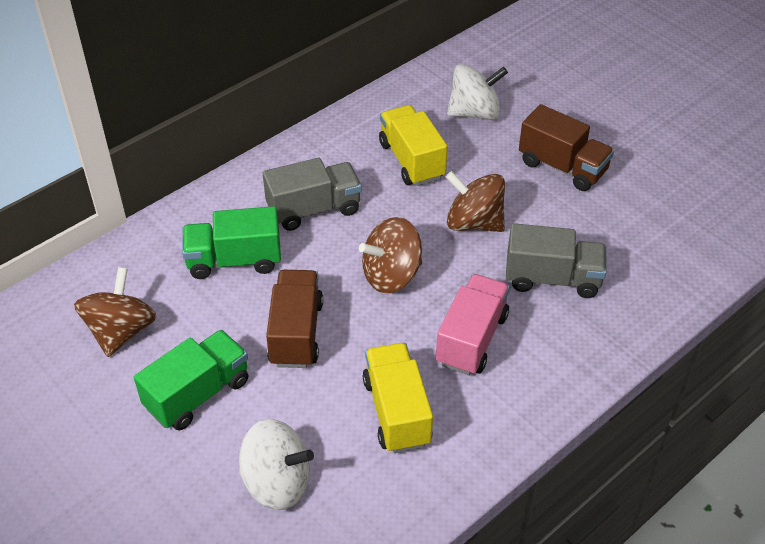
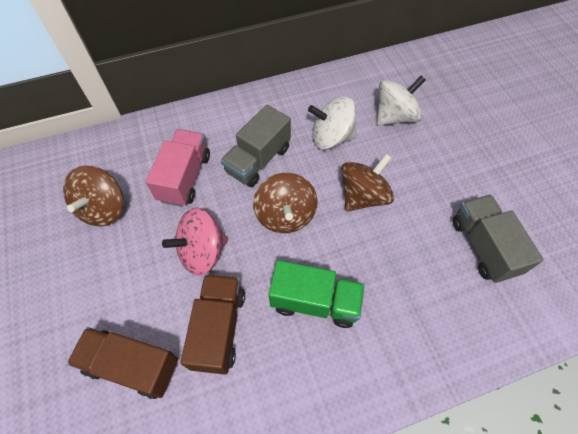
green truck: [134,330,249,431] [182,206,281,279] = 2 -> [269,260,365,328] = 1
pink spinning top: none = 0 -> [162,207,228,276] = 1
yellow truck: [363,343,433,453] [379,105,448,186] = 2 -> none = 0

